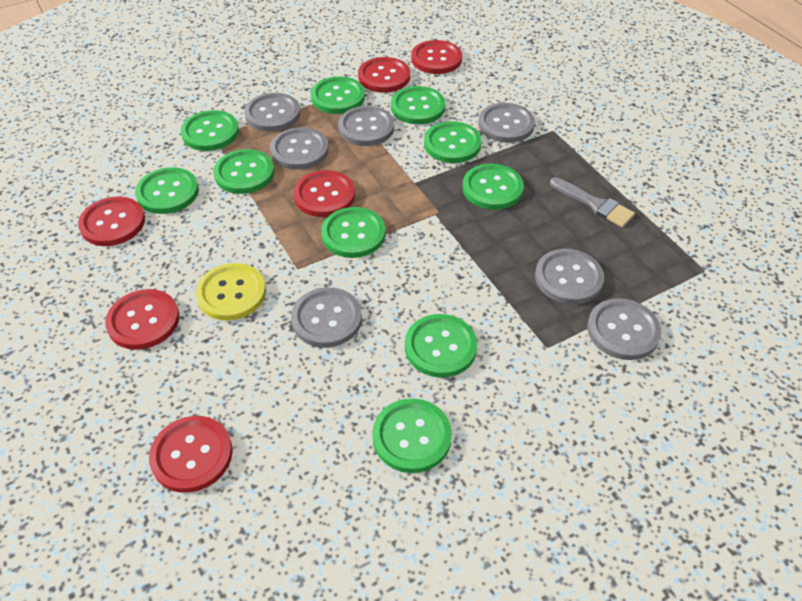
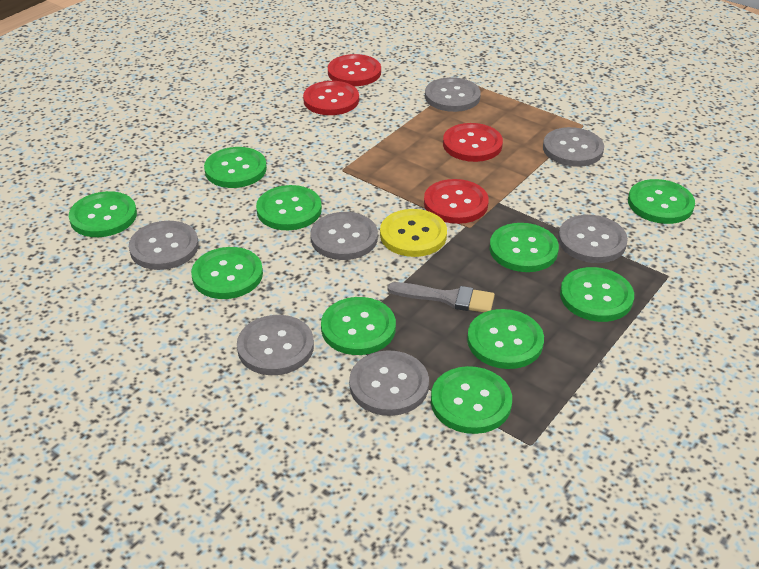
red button: [78,196,145,246] [105,289,179,350] [149,416,233,493] [293,170,355,217] [358,57,410,93] [411,40,462,74] = 6 -> [303,81,359,115] [328,54,381,86] [424,179,489,224] [443,123,503,162] = 4

